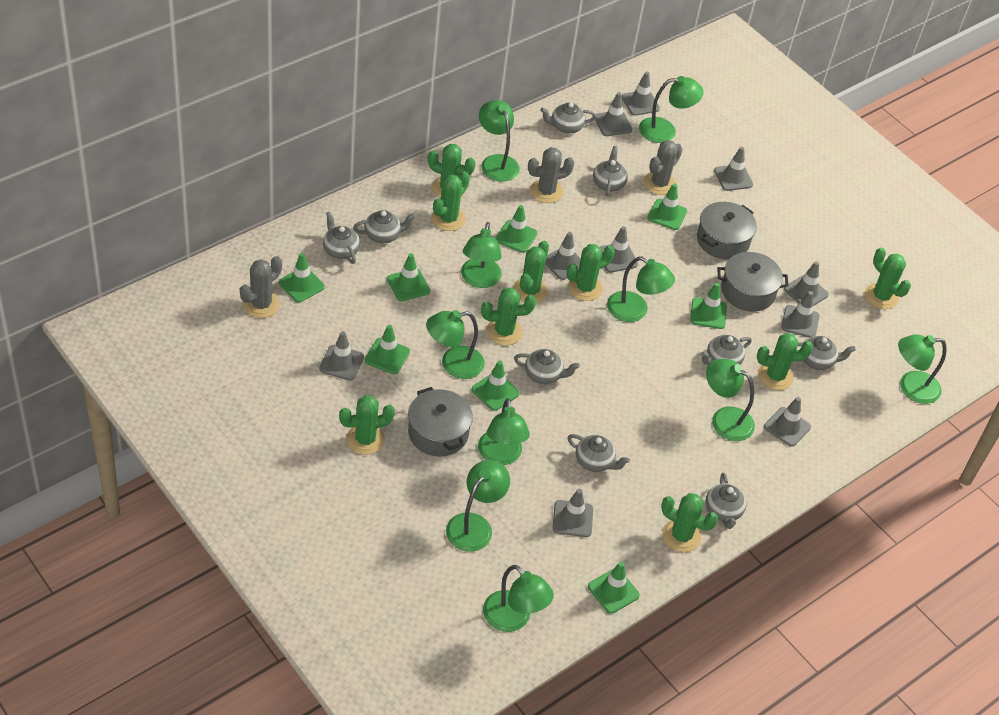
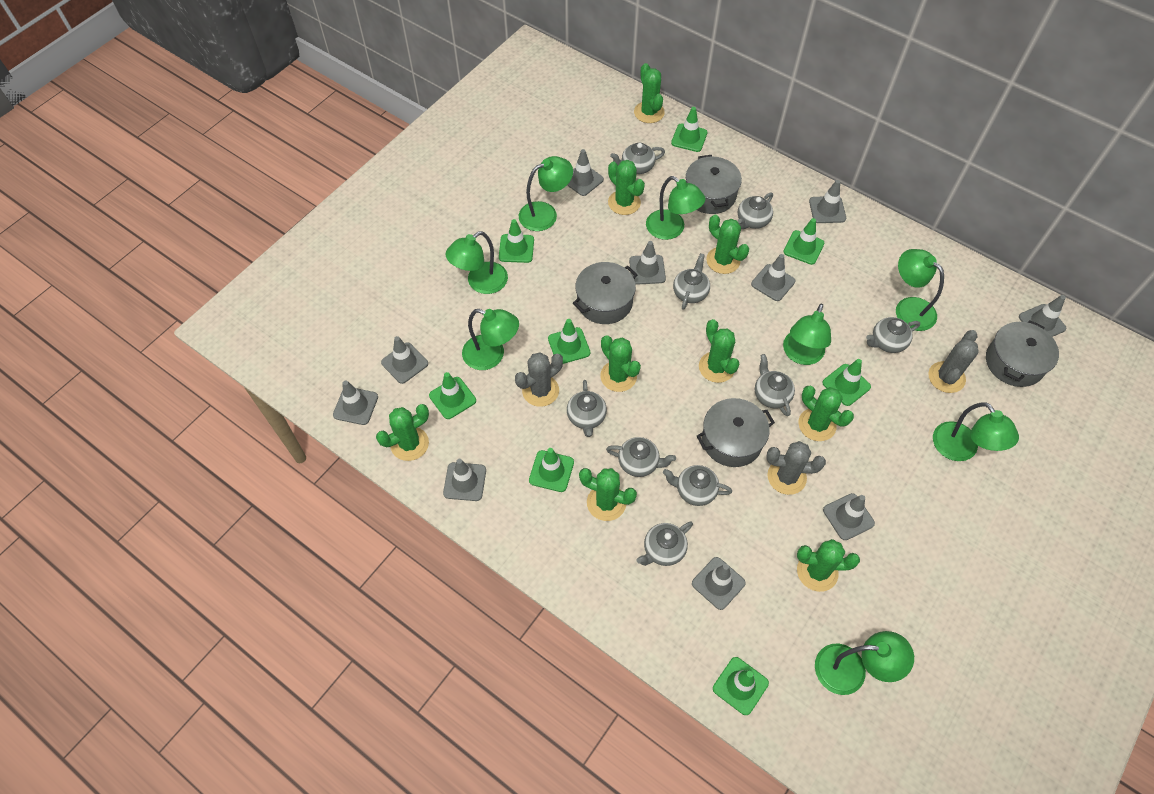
green lamp: [426,310,485,379] [446,460,510,552] [461,222,502,288] [478,398,530,465] [479,100,520,182] [483,565,554,632] [607,257,675,322] [639,76,704,143] [706,359,755,441] [898,334,947,404] = 10 -> [445,231,508,294] [462,309,519,370] [519,156,573,231] [646,176,706,240] [783,304,831,365] [815,631,914,695] [896,249,944,331] [933,402,1019,461] = 8
grey pot: [408,387,473,457] [697,202,757,259] [717,252,788,312] = 3 -> [573,262,637,324] [686,155,742,214] [697,398,775,467] [986,320,1059,387] = 4

